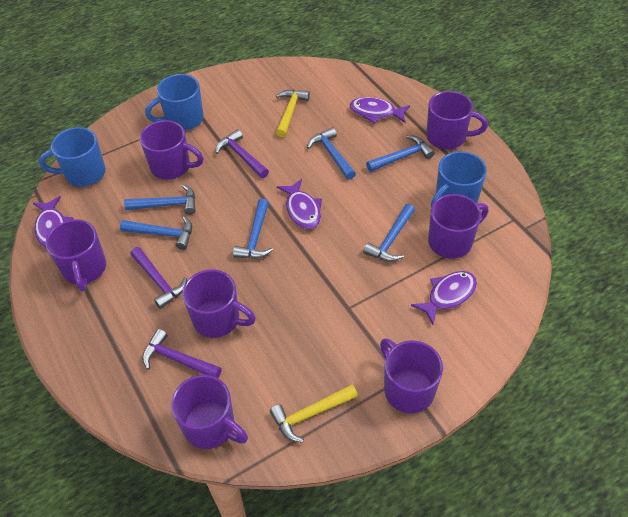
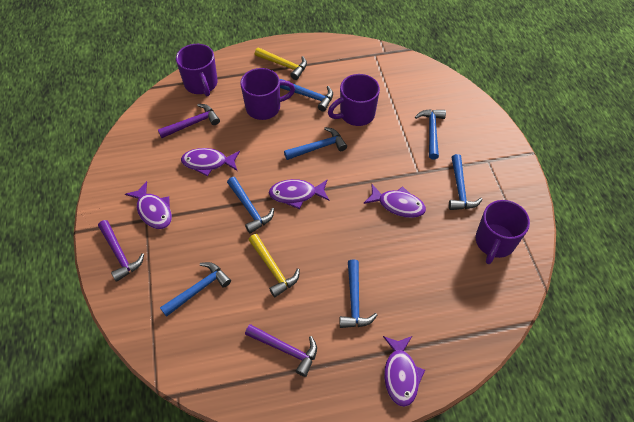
blue hammer: [120,216,192,250] [124,184,196,215] [233,198,273,259] [307,127,356,180] [363,204,415,262] [366,135,435,172] = 6 -> [160,262,231,317] [227,177,274,234] [280,79,333,112] [284,127,347,160] [340,259,377,328] [415,109,446,160] [449,154,483,210] = 7
blue mug: [39,127,106,187] [145,74,203,130] [431,151,487,207] = 3 -> none = 0
purple fish: [33,196,73,247] [277,179,322,229] [350,97,410,123] [411,271,477,325] = 4 -> [125,181,172,229] [181,148,240,176] [269,179,329,209] [363,184,426,218] [383,336,425,407] = 5
purple mug: [46,219,106,291] [140,120,203,180] [171,375,248,449] [182,269,256,338] [380,338,443,413] [426,91,488,149] [428,194,489,259] = 7 -> [176,44,218,96] [240,68,295,120] [328,74,380,126] [476,200,530,264] = 4

